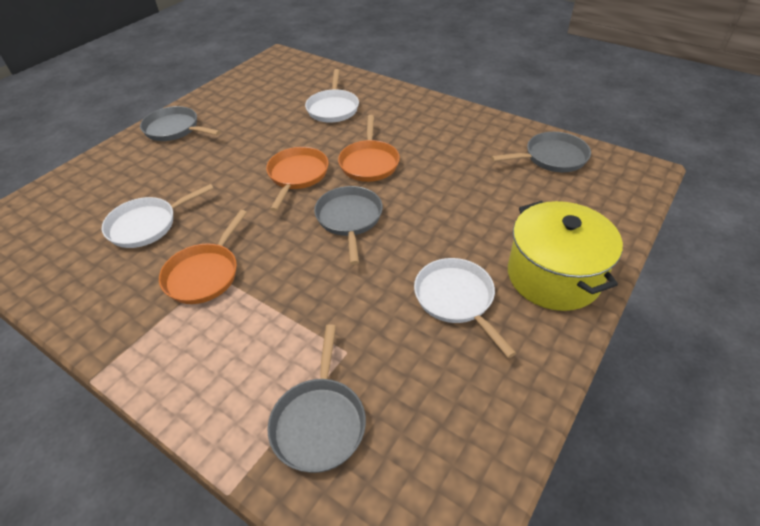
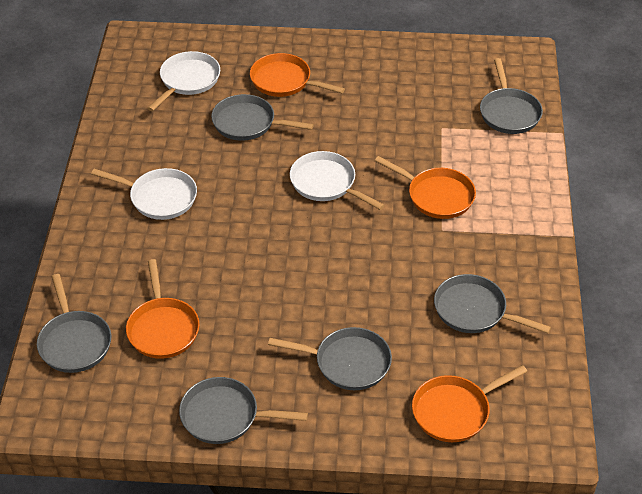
grey pan: [140,106,221,141] [267,324,366,473] [314,186,383,265] [491,132,591,172] = 4 -> [37,274,111,373] [179,377,308,444] [211,94,314,141] [268,327,392,390] [434,274,551,334] [480,58,543,134] = 6
orange pan: [159,210,247,304] [266,147,329,211] [338,115,400,182] = 3 -> [126,259,199,359] [250,53,345,97] [375,156,476,219] [412,365,527,442] = 4
yellow pot: [508,201,623,311] = 1 -> none = 0

